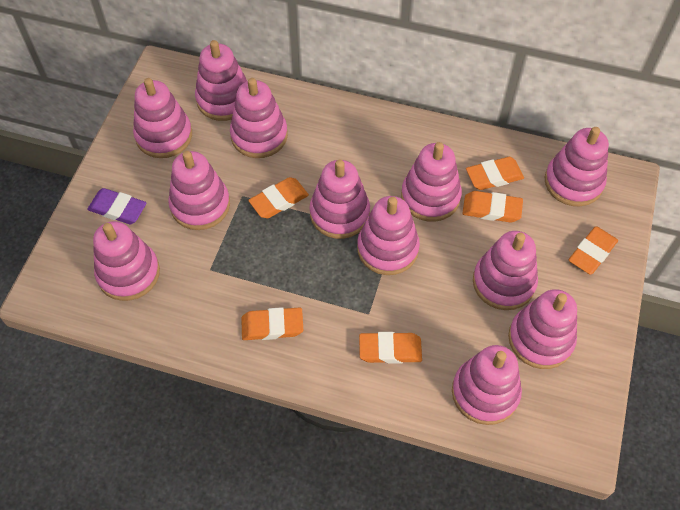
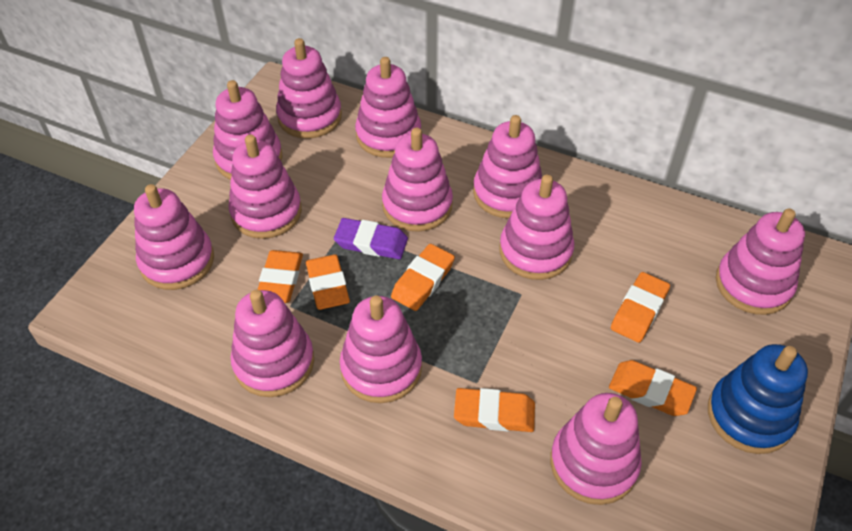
blue stacking toy: none = 0 -> [708,344,808,454] = 1

